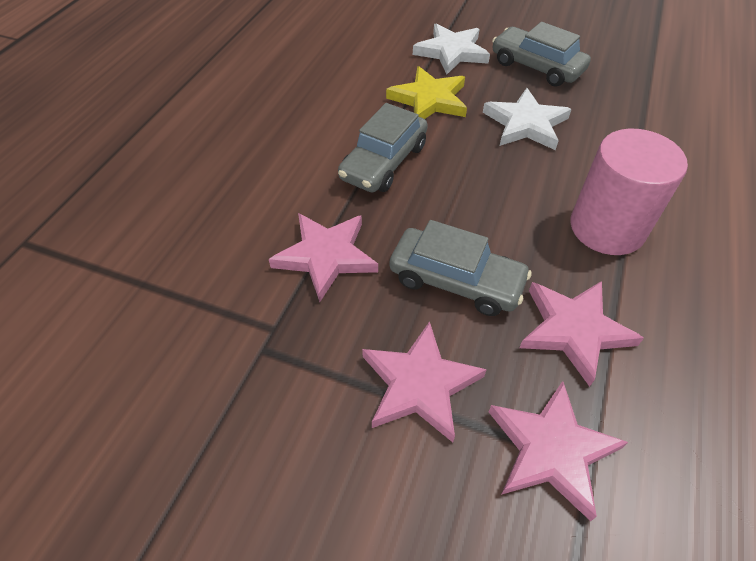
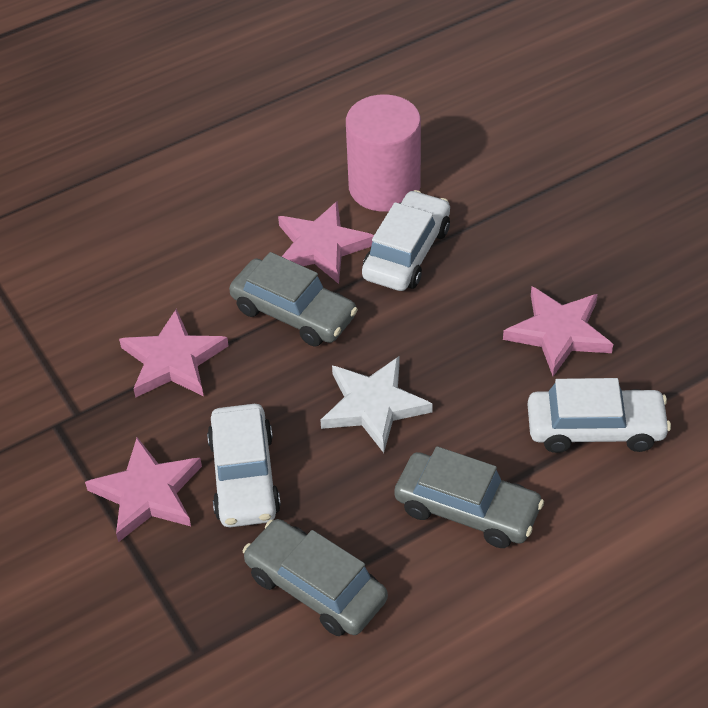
white car: none = 0 -> [207,404,281,527] [362,190,450,291] [528,378,671,453] = 3
white star: [413,23,490,75] [483,88,572,150] = 2 -> [320,356,433,453] = 1
yellow star: [386,66,467,119] = 1 -> none = 0

